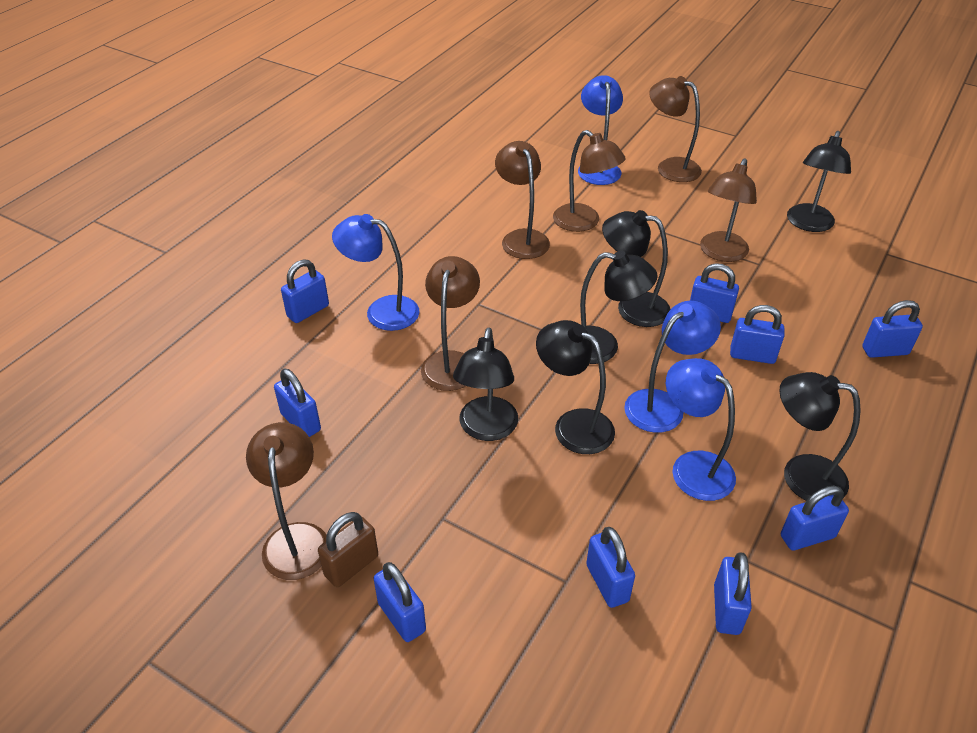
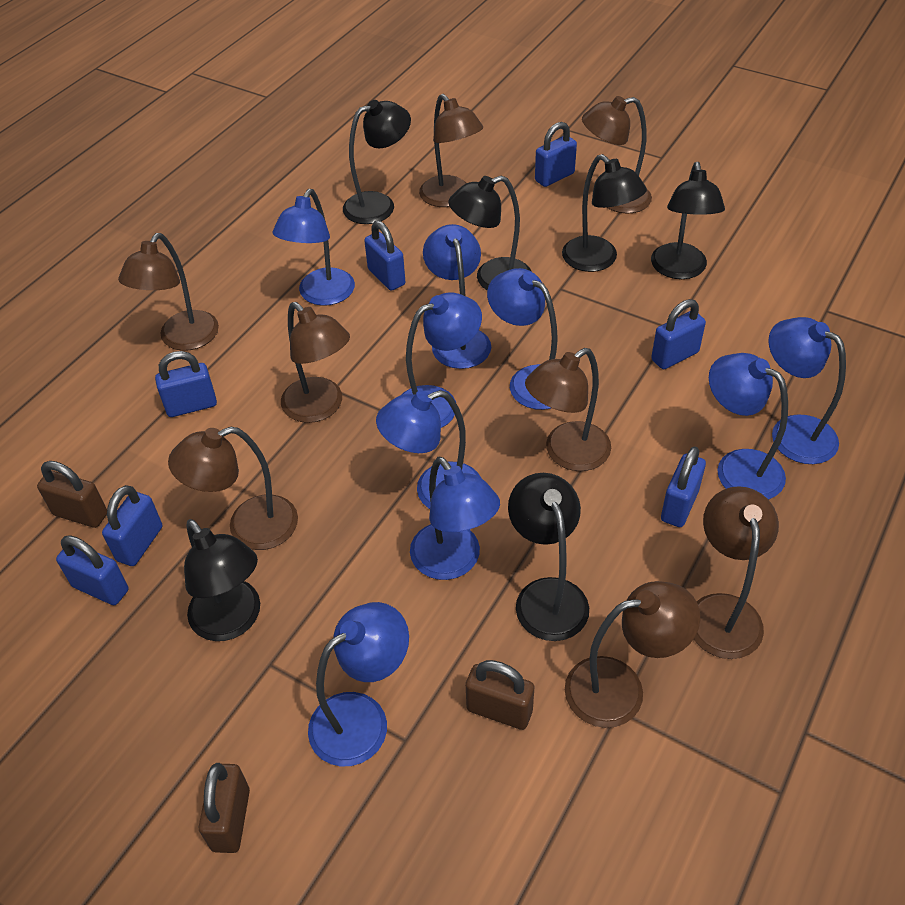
blue lamp: [332,214,420,331] [578,75,623,185] [624,301,721,433] [666,358,736,501] = 4 -> [272,189,355,306] [308,602,409,767] [376,390,481,509] [401,292,482,428] [410,457,500,580] [423,224,491,369] [487,268,558,410] [709,353,788,500] [768,317,846,464] = 9
blue padlock: [274,369,321,437] [281,259,329,323] [374,562,426,642] [586,527,635,608] [690,263,739,323] [714,552,752,635] [730,305,784,364] [781,485,849,550] [862,300,923,358] = 9 -> [56,535,129,605] [102,485,162,566] [155,351,217,417] [364,220,405,291] [535,122,577,187] [651,299,706,369] [661,446,706,527] = 7
brown lamp: [246,422,326,580] [421,256,480,391] [495,141,550,259] [553,130,626,232] [649,76,702,182] [700,158,757,262] = 6 -> [118,233,219,351] [168,427,298,550] [281,302,350,423] [419,94,483,207] [525,348,611,471] [565,581,700,728] [582,96,652,214] [694,486,779,659] = 8
brown padlock: [318,512,378,587] = 1 -> [37,461,107,528] [199,763,250,853] [466,660,534,730] = 3

